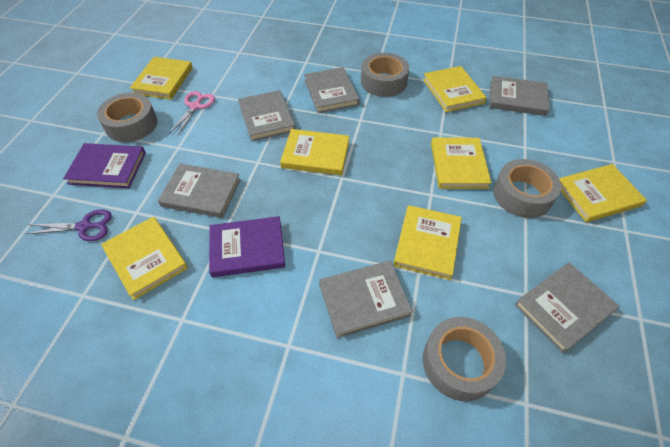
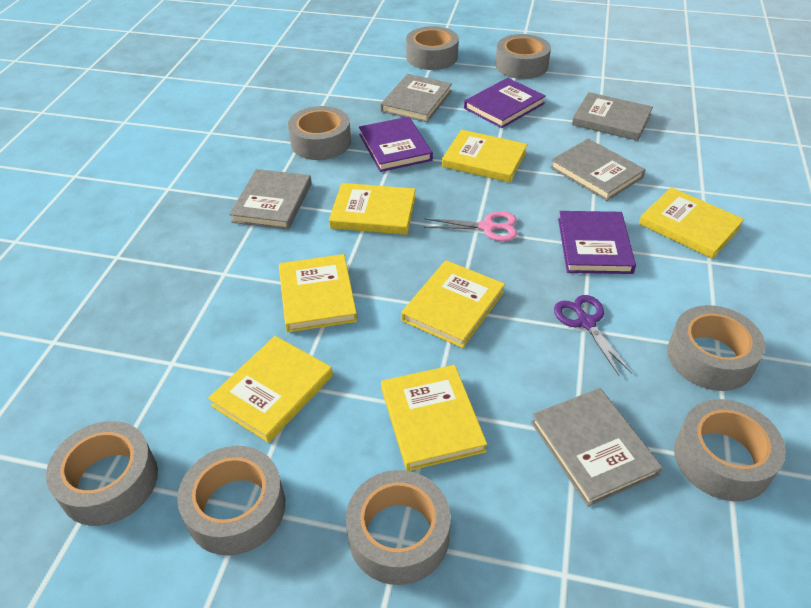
grey book: [158,164,241,218] [238,90,296,141] [304,67,360,113] [319,261,413,338] [489,76,550,116] [514,262,619,353] = 6 -> [229,169,312,230] [380,74,452,122] [531,388,663,507] [550,139,646,201] [572,92,653,141] = 5
grey tape: [97,93,157,142] [361,53,409,97] [423,317,506,401] [493,159,561,218] = 4 -> [46,421,158,526] [177,446,285,555] [288,106,351,160] [346,470,450,585] [406,26,459,70] [495,34,551,79] [667,305,766,391] [674,399,786,501] = 8
purple book: [63,143,146,188] [209,216,285,277] = 2 -> [359,117,433,172] [464,78,546,128] [558,211,636,274] = 3

